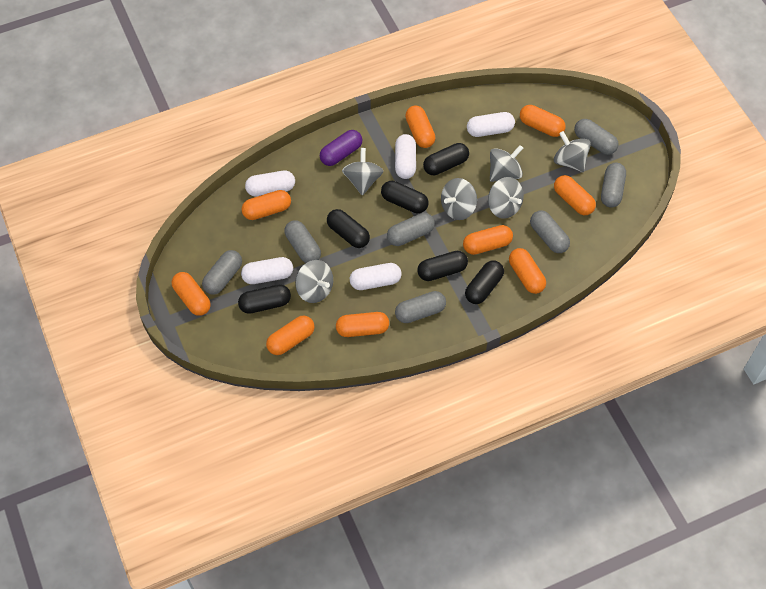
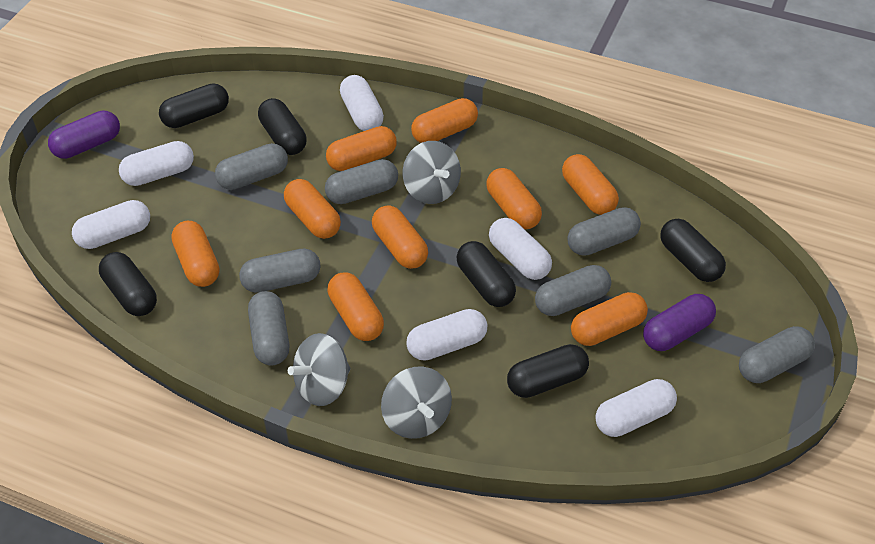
grey spinning top: [295,260,333,303] [342,148,383,195] [441,178,477,220] [488,177,524,219] [490,145,523,182] [554,131,591,172] = 6 -> [288,333,350,406] [381,367,452,439] [403,141,461,204] = 3
purple capsule: [320,130,362,166] = 1 -> [48,111,120,159] [643,294,716,351] = 2
white capsule: [241,257,293,284] [245,171,295,196] [350,263,402,290] [395,134,416,179] [467,112,515,137] = 5 -> [72,200,150,249] [119,141,194,186] [340,75,384,131] [406,309,487,361] [489,218,552,280] [595,379,677,437] = 6

